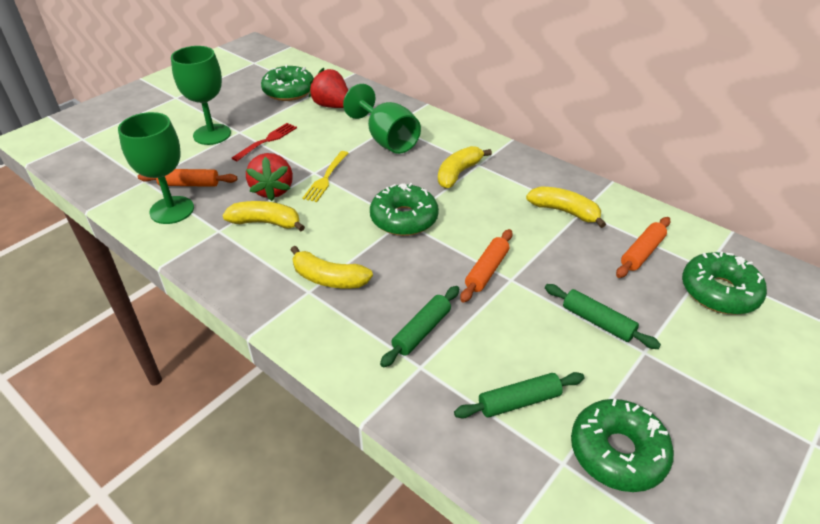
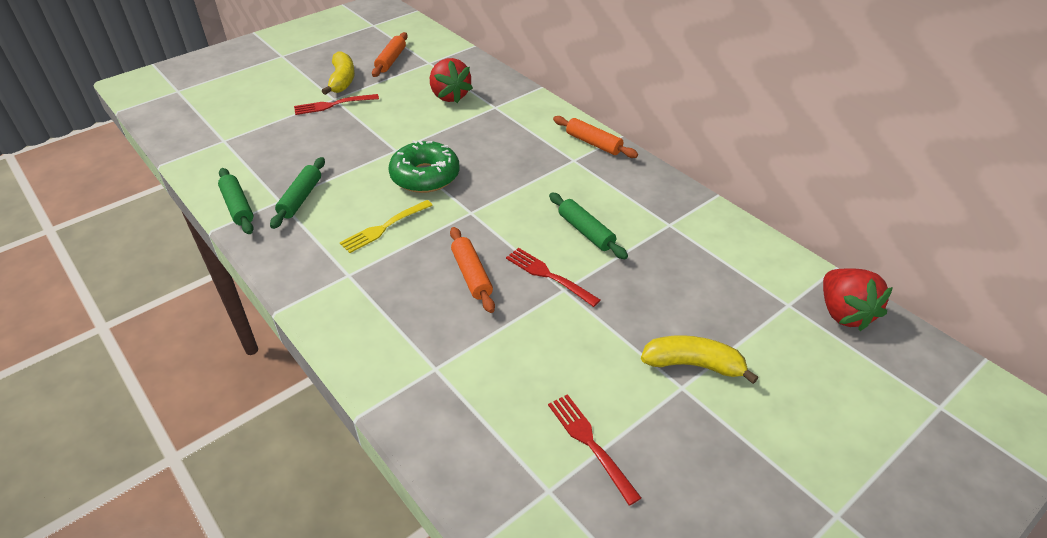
green donut: [261,65,314,101] [370,183,439,236] [571,398,674,492] [682,252,767,315] = 4 -> [389,140,460,193] = 1
green goblet: [118,112,194,224] [171,46,231,145] [343,84,421,154] = 3 -> none = 0
red fork: [232,123,297,161] = 1 -> [294,94,379,115] [506,248,600,307] [548,394,641,505] = 3
yellow banana: [222,201,305,231] [291,246,373,289] [438,146,492,189] [526,187,606,228] = 4 -> [322,51,355,95] [641,335,758,384] = 2

